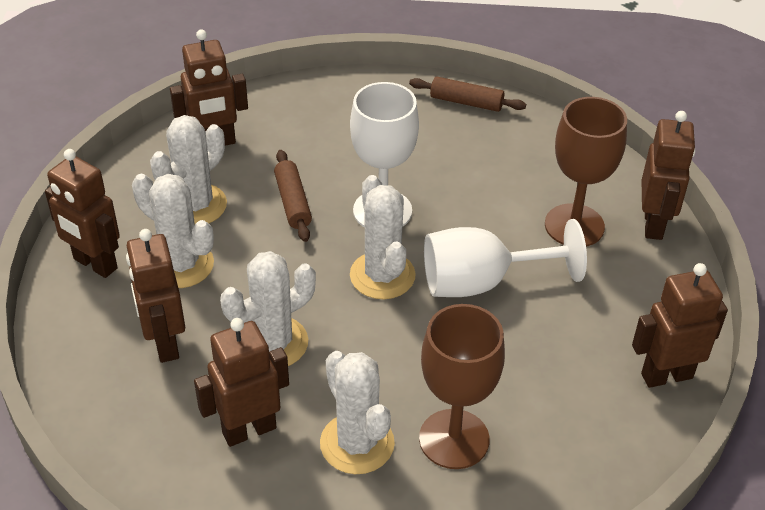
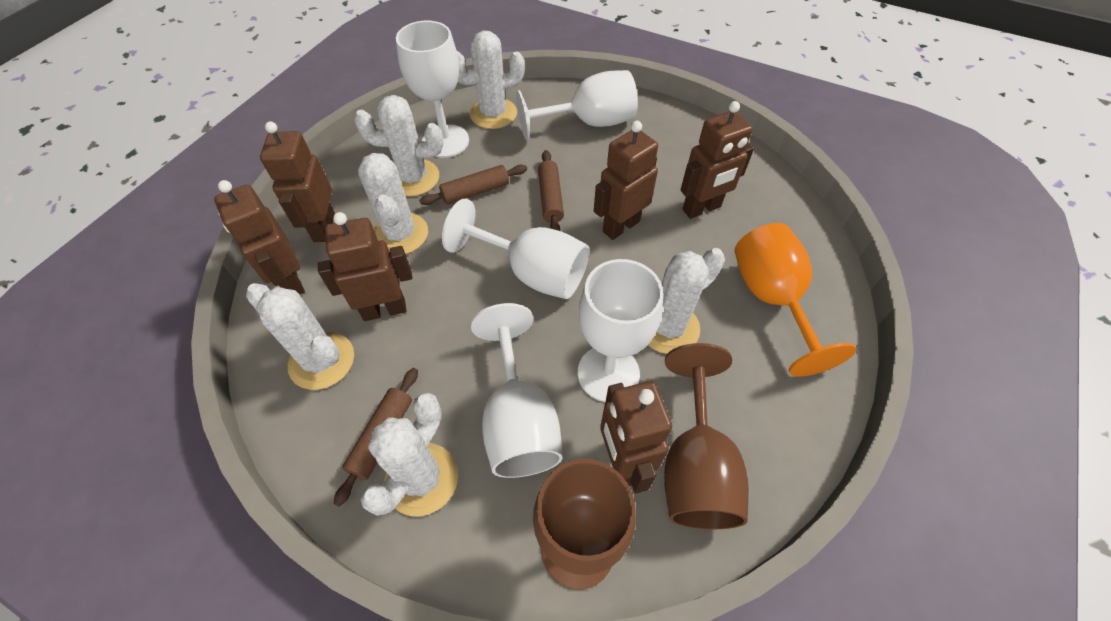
brown rolling pin: [274,150,312,242] [409,76,526,112] = 2 -> [334,368,418,507] [419,165,527,205] [538,150,564,231] = 3
orange goblet: none = 0 -> [734,223,856,377] = 1
white cactus: [132,174,214,288] [150,115,227,224] [220,251,316,366] [320,351,395,474] [350,175,416,299] = 5 -> [246,283,354,390] [354,95,443,196] [358,153,428,254] [360,393,458,517] [457,31,525,129] [648,248,725,354] = 6
white goblet: [350,82,419,228] [424,219,587,297] = 2 -> [396,21,469,158] [442,199,589,299] [471,303,562,478] [516,70,638,140] [578,259,663,402] = 5

